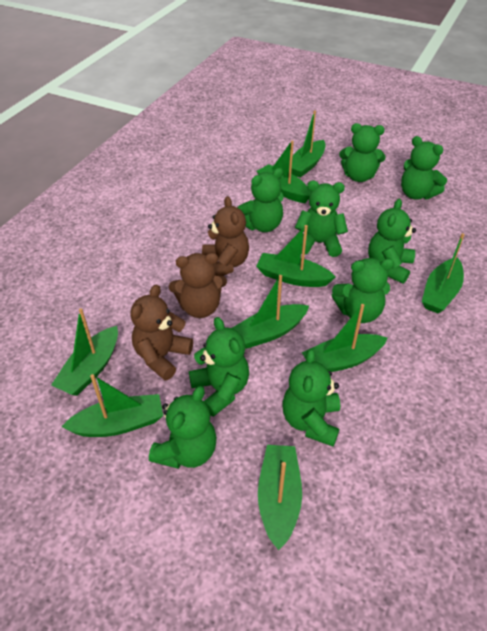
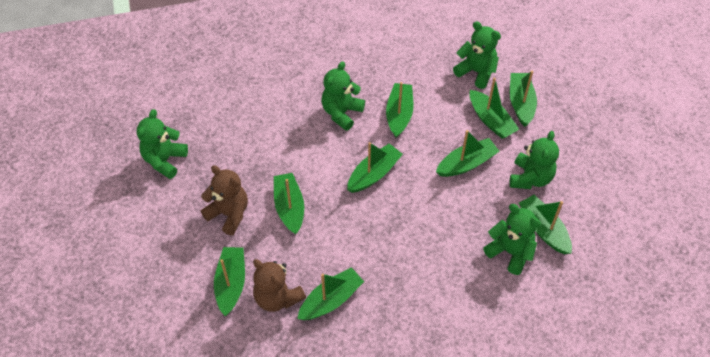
brown teddy bear: [131,285,193,381] [169,253,227,318] [202,196,249,276] = 3 -> [201,165,248,235] [253,259,306,312] = 2
green teddy bear: [149,386,217,469] [189,317,249,417] [237,168,284,232] [282,349,340,447] [295,181,348,257] [332,258,394,323] [339,123,386,182] [368,199,416,284] [401,136,447,200] = 9 -> [137,109,188,179] [321,61,365,131] [453,21,501,89] [483,204,541,275] [509,131,559,189] = 5

